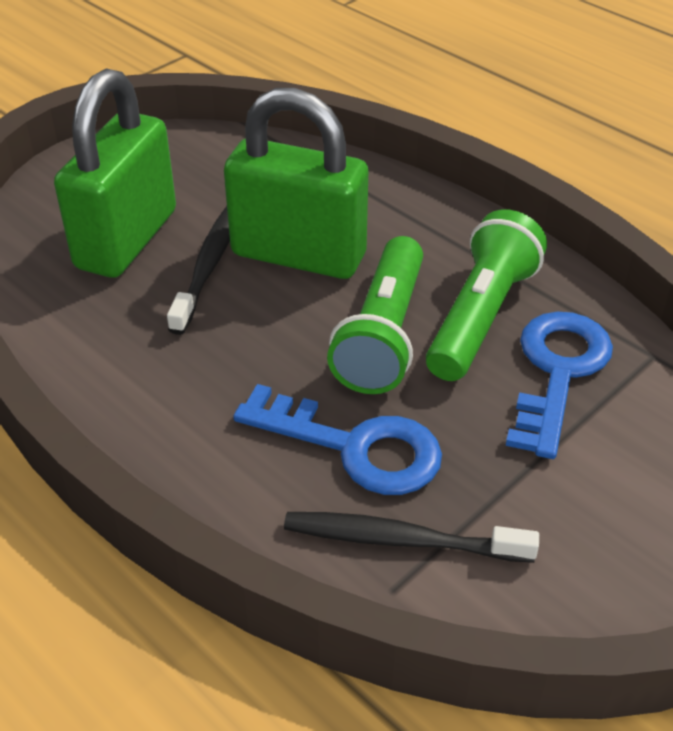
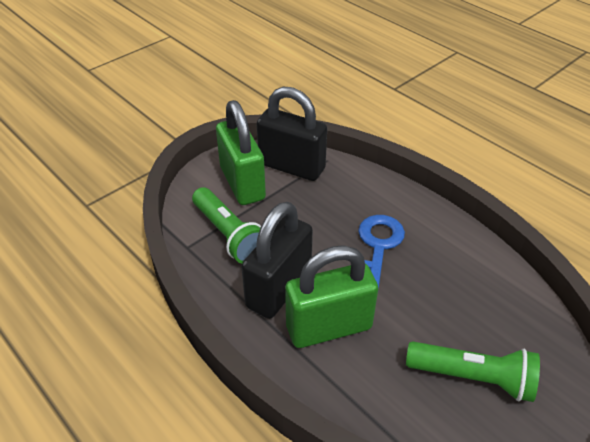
black padlock: none = 0 -> [241,202,313,319] [257,86,327,181] = 2
black toothbrush: [167,206,230,335] [284,512,539,563] = 2 -> none = 0
blue key: [233,384,442,495] [506,311,613,459] = 2 -> [358,215,405,289] = 1

